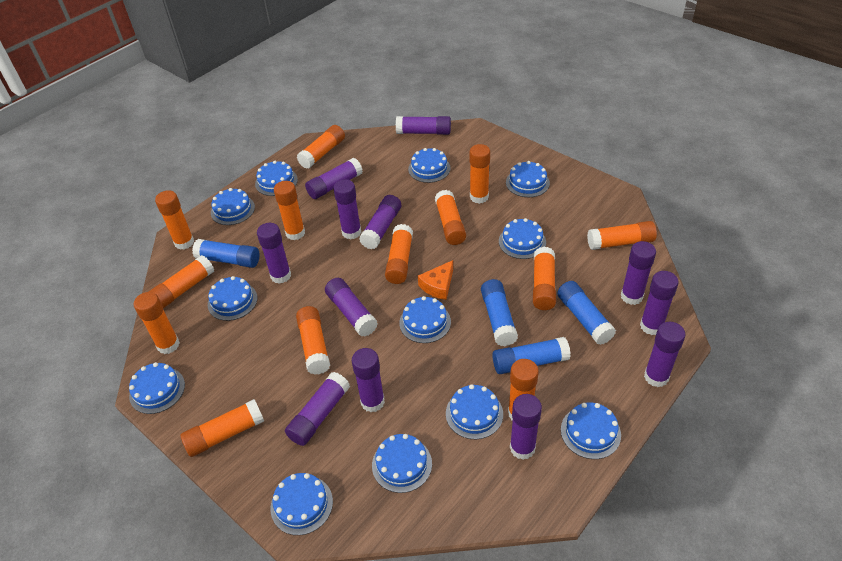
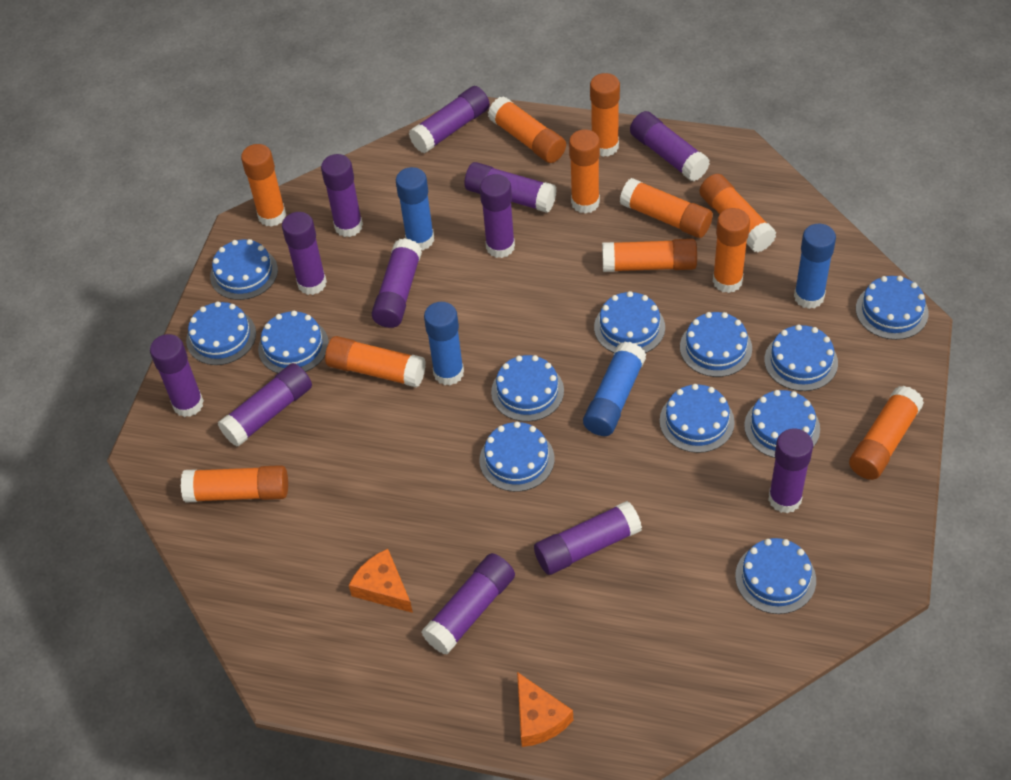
orange cheese: [418,260,453,300] = 1 -> [349,549,413,613] [517,672,573,747] = 2
orange glue stick: [134,292,180,354] [148,255,214,308] [155,190,194,250] [180,399,264,457] [274,181,305,240] [296,306,330,375] [297,125,345,169] [385,224,413,284] [435,190,466,245] [470,144,490,204] [508,359,539,421] [533,247,556,310] [587,221,657,250] = 13 -> [181,465,288,503] [241,144,286,227] [325,336,426,388] [488,96,566,163] [569,130,600,214] [590,73,620,157] [602,239,697,272] [620,178,713,238] [699,174,777,253] [713,208,750,293] [849,386,924,480] = 11

